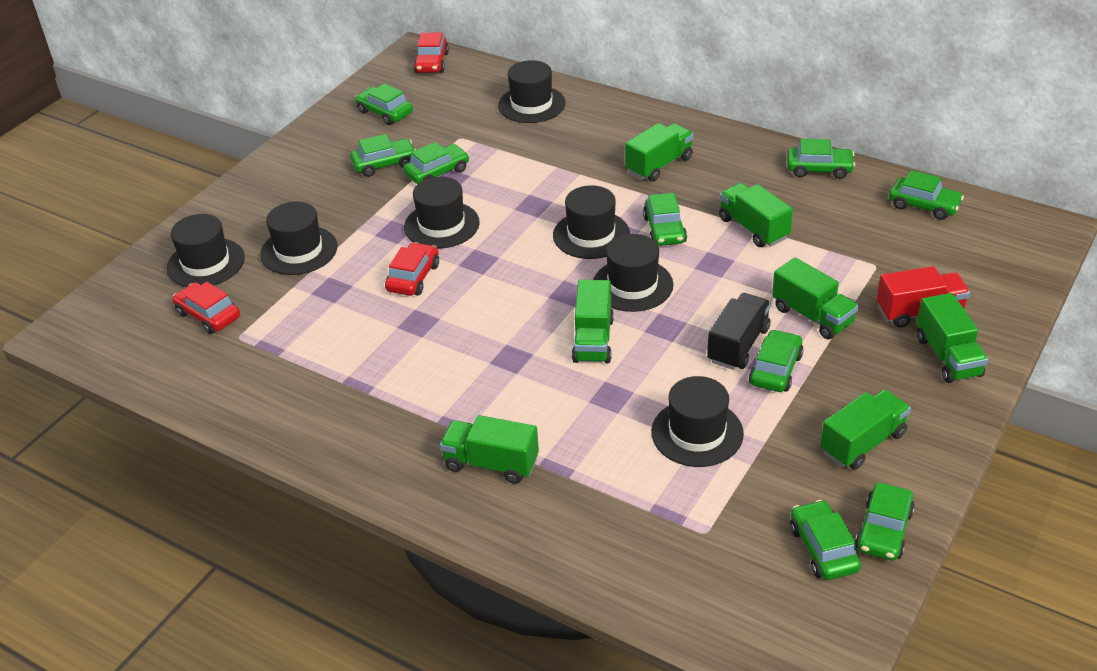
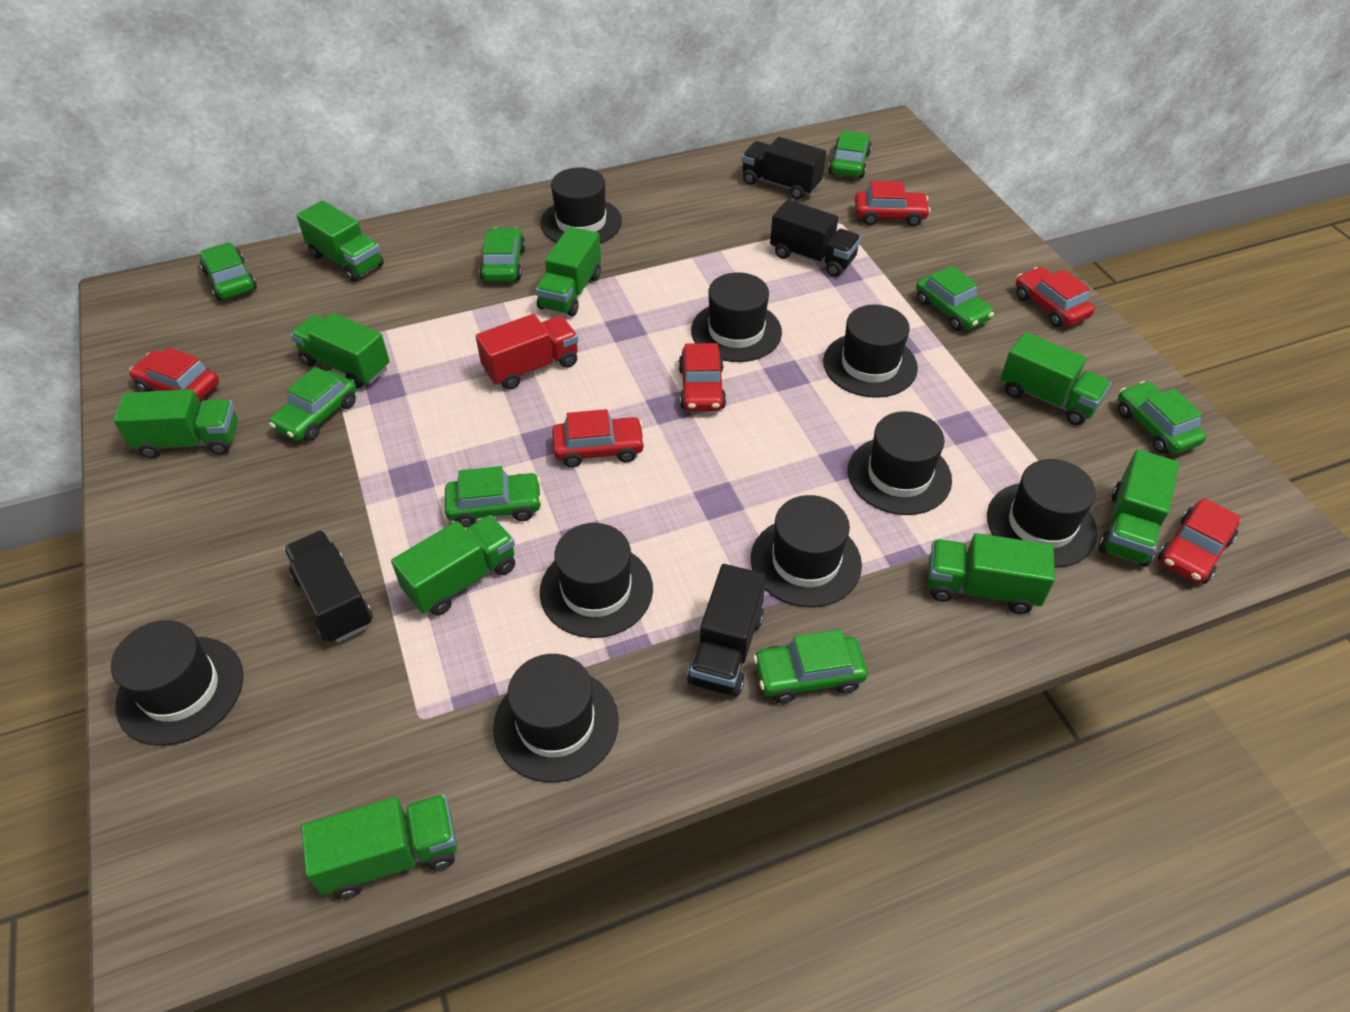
black hat: [167,214,245,287] [260,202,337,275] [404,177,480,249] [498,60,566,123] [553,185,630,259] [593,234,674,312] [651,376,744,467] = 7 -> [111,620,243,746] [493,654,619,782] [540,167,622,243] [540,523,653,638] [691,272,782,362] [751,495,862,607] [823,305,918,398] [848,411,952,515] [987,459,1098,567] = 9
black truck: [707,293,771,370] = 1 -> [284,530,373,643] [687,564,766,697] [742,137,826,200] [770,200,861,277] = 4
green car: [350,134,416,177] [355,84,413,125] [403,142,469,184] [643,193,687,246] [749,329,804,392] [787,139,855,179] [790,500,861,580] [855,482,915,561] [889,170,964,220] = 9 -> [200,243,257,301] [269,367,357,441] [445,466,542,528] [480,227,526,282] [753,629,868,703] [828,131,872,178] [916,265,994,331] [1118,381,1206,454] = 8
green truck: [440,415,539,484] [572,280,614,363] [625,123,694,182] [719,183,793,247] [772,257,858,339] [820,389,911,470] [917,293,988,383] = 7 -> [113,389,238,458] [290,313,390,388] [296,200,384,282] [301,794,457,899] [391,515,515,616] [535,227,601,316] [928,533,1055,614] [1000,332,1111,425] [1099,449,1179,567] = 9
red car: [173,282,240,334] [385,242,439,296] [413,33,449,73] = 3 -> [129,347,219,402] [552,409,645,467] [679,343,726,411] [855,181,931,226] [1016,267,1095,327] [1158,498,1241,584] = 6

